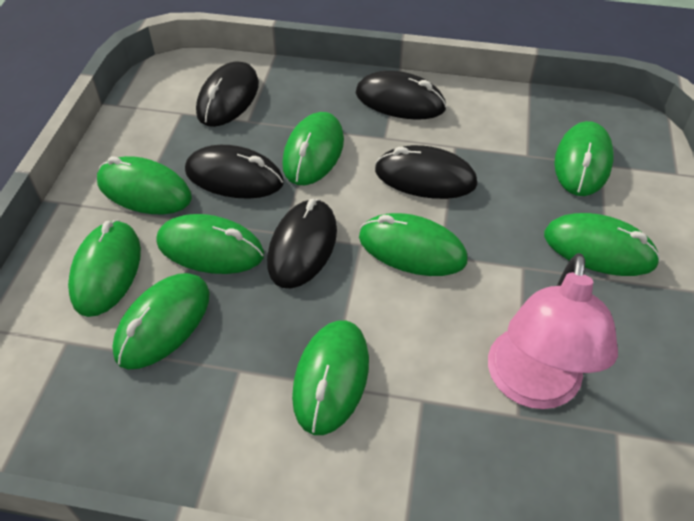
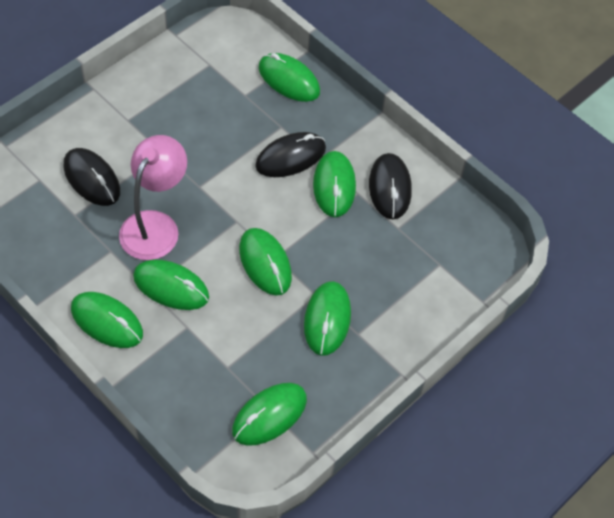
black mouse: [185,145,284,199] [196,61,259,127] [267,199,337,288] [356,71,447,120] [375,145,477,199] = 5 -> [63,148,120,206] [255,132,326,177] [369,153,412,219] = 3
green mouse: [68,220,141,317] [97,156,192,214] [112,273,210,370] [157,214,264,274] [282,112,344,185] [292,320,369,435] [359,213,468,276] [544,213,660,276] [554,121,614,196] = 9 -> [71,292,143,348] [133,260,209,310] [232,383,307,446] [239,228,292,296] [259,53,320,102] [304,281,351,356] [313,151,356,217] = 7

